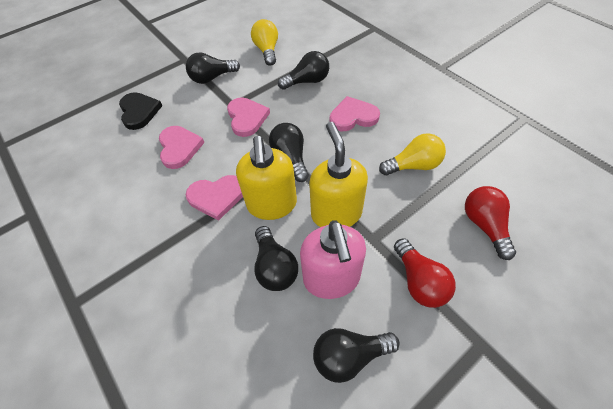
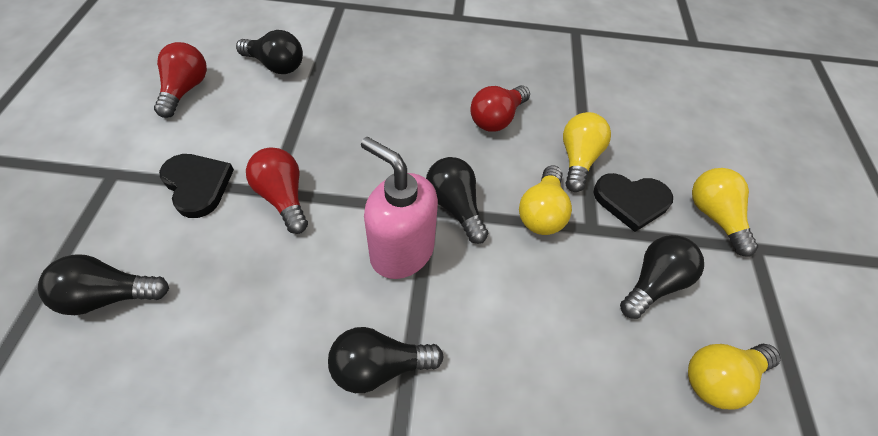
black heart: [119,92,162,130] = 1 -> [159,154,234,218] [593,173,673,232] = 2
pink heart: [159,126,204,169] [186,175,243,221] [227,97,270,137] [330,96,380,131] = 4 -> none = 0
red light bulb: [394,238,456,308] [465,186,516,260] = 2 -> [154,42,207,118] [246,148,308,234] [471,85,530,132] = 3
yellow light bulb: [251,19,278,66] [379,133,446,176] = 2 -> [519,165,572,235] [563,112,611,192] [688,344,781,410] [692,168,758,257] = 4
yellow soap dispenser: [236,136,297,220] [309,122,368,227] = 2 -> none = 0

